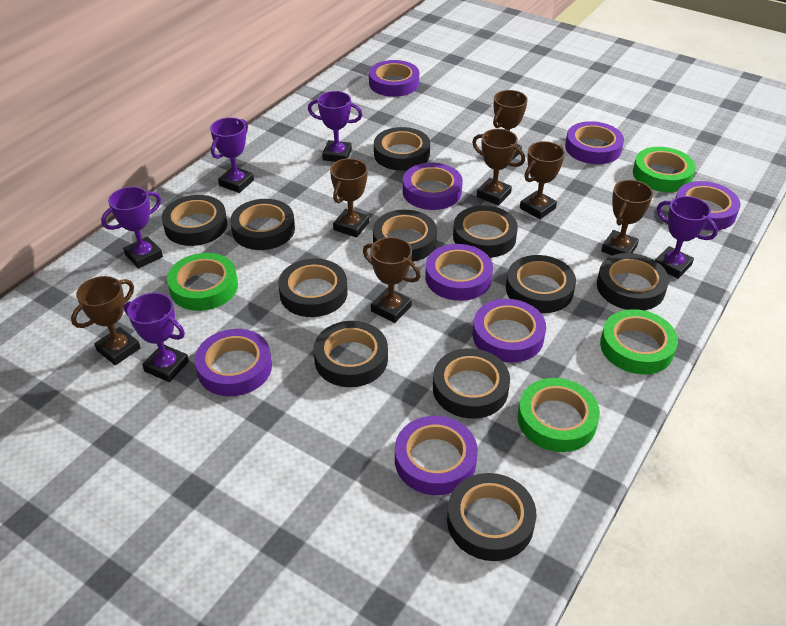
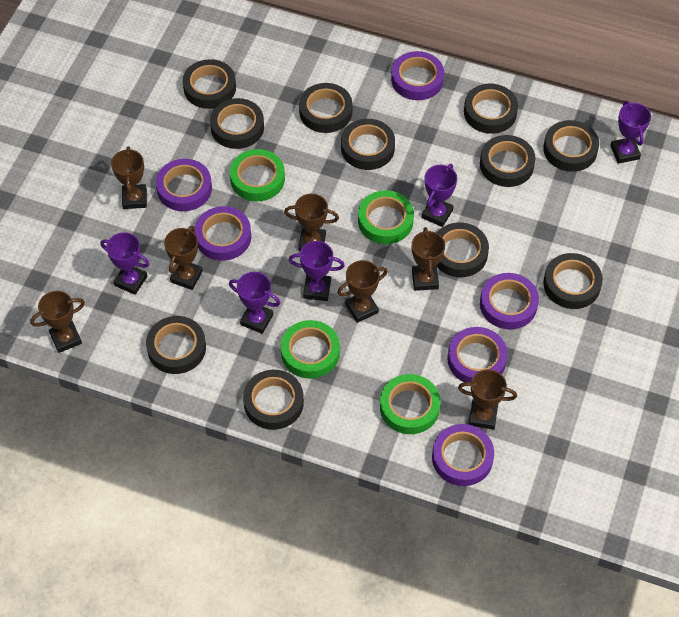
purple tape: [195,329,272,396] [369,60,419,97] [395,416,478,495] [403,163,463,210] [425,244,493,301] [473,299,546,363] [565,121,624,164] [676,181,740,231] = 8 -> [156,159,212,211] [195,206,251,261] [391,51,444,100] [432,424,494,486] [447,327,508,382] [480,273,539,330] = 6

